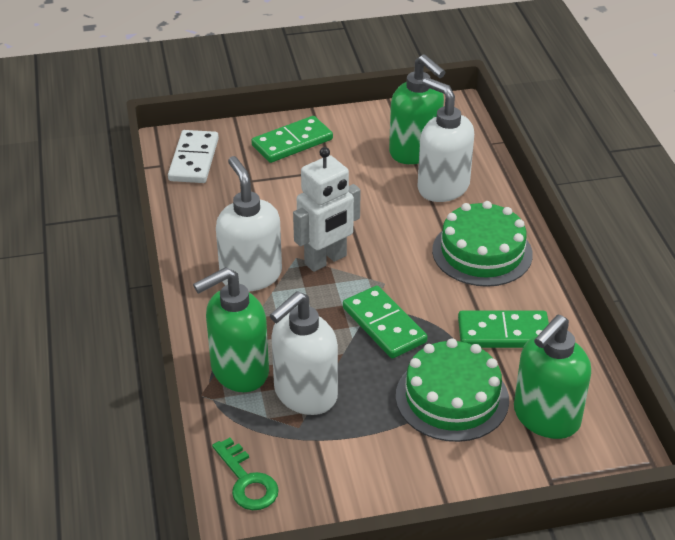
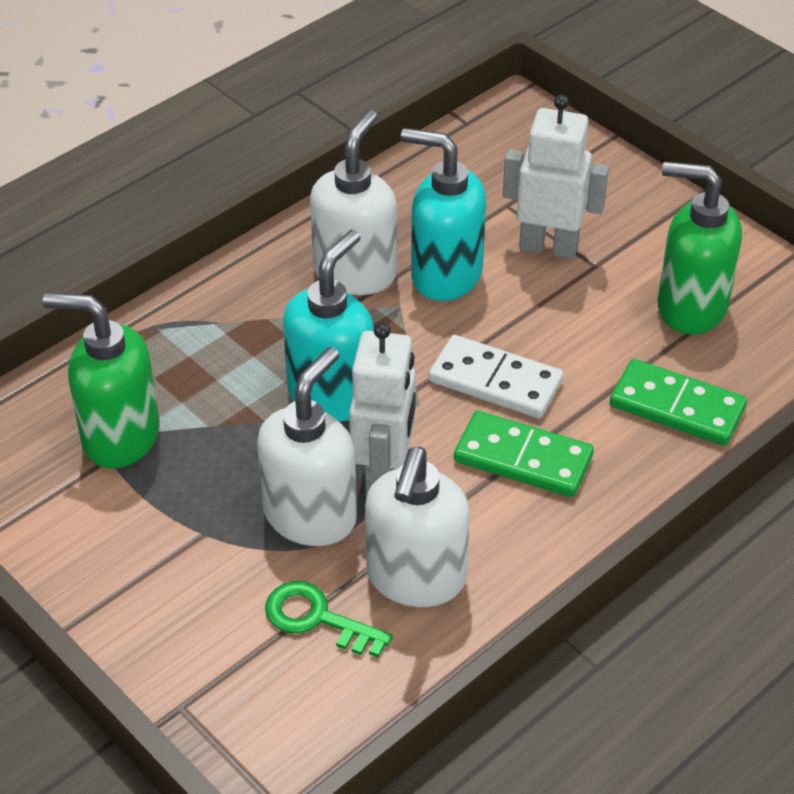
green cake: [396,338,509,442] [432,201,533,287] = 2 -> none = 0
green domino: [251,116,333,163] [343,286,428,359] [458,311,549,348] = 3 -> [454,411,594,497] [610,359,747,446] = 2
green soap dispenser: [193,267,269,392] [389,54,445,164] [514,314,591,439] = 3 -> [43,293,160,469] [657,161,742,335] = 2
turquoise soap dispenser: none = 0 -> [283,230,374,422] [401,128,486,301] = 2
white robot: [293,147,361,272] = 1 -> [349,322,416,497] [503,95,609,259] = 2

